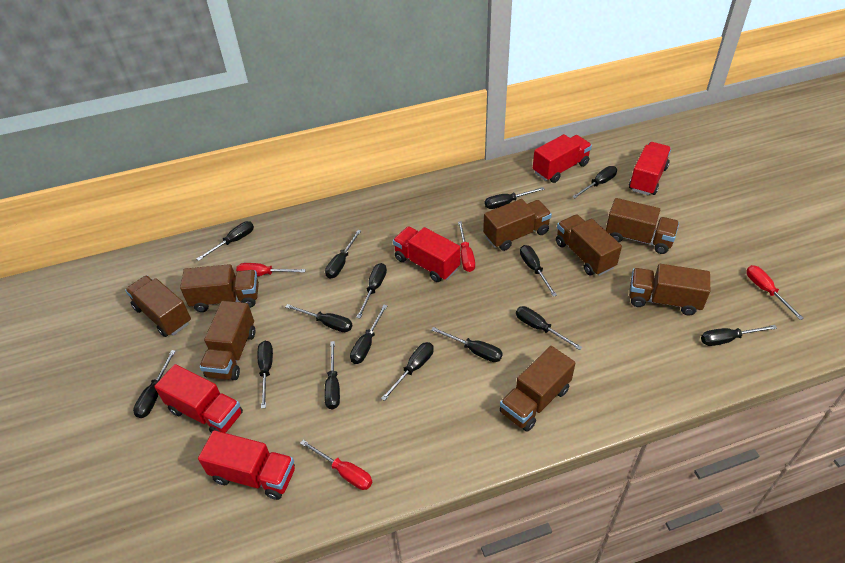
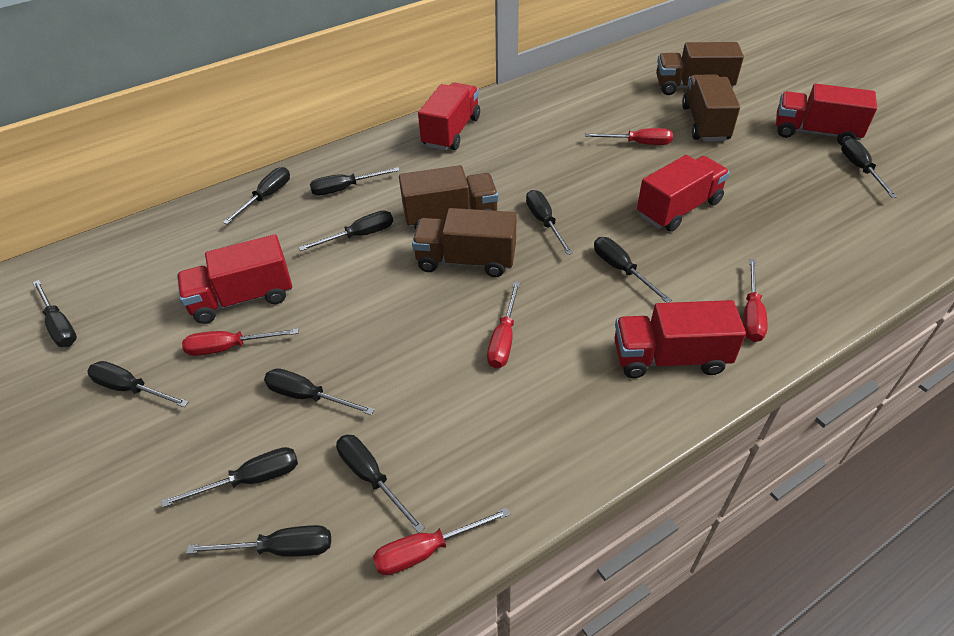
black screwdriver: [133,350,176,418] [197,221,254,261] [258,341,273,409] [286,304,352,332] [324,341,340,410] [325,230,361,279] [350,305,388,364] [356,263,387,318] [381,342,434,401] [431,327,503,362] [485,187,545,209] [516,306,583,350] [520,245,557,297] [572,166,617,198] [701,325,777,346] = 15 -> [33,280,77,347] [87,361,189,407] [161,447,298,508] [186,525,331,557] [223,167,290,224] [264,368,375,415] [298,210,393,251] [310,167,400,196] [336,435,425,533] [526,190,573,255] [594,237,672,303] [841,138,897,198] = 12
brown truck: [125,275,191,337] [180,264,259,312] [199,301,255,380] [483,199,552,251] [500,346,575,432] [556,214,622,276] [606,198,679,254] [629,264,710,315] = 8 -> [399,165,499,230] [412,208,517,277] [656,42,744,95] [682,74,740,141] = 4
red screwdriver: [236,263,306,276] [300,440,372,490] [458,221,475,272] [746,265,804,320] = 4 -> [182,328,299,356] [373,508,511,575] [487,281,520,368] [585,128,673,145] [743,259,768,342] = 5

